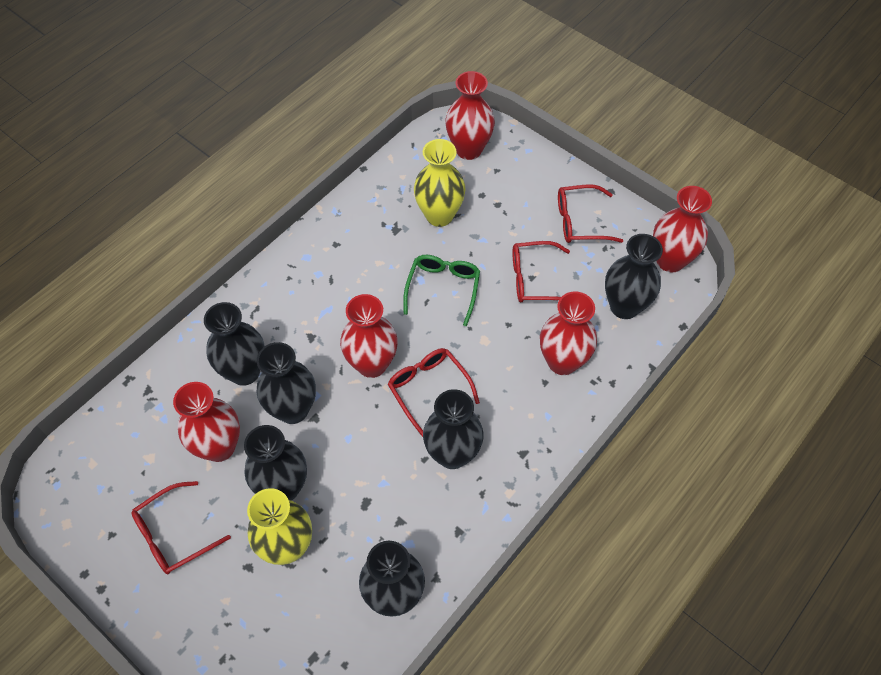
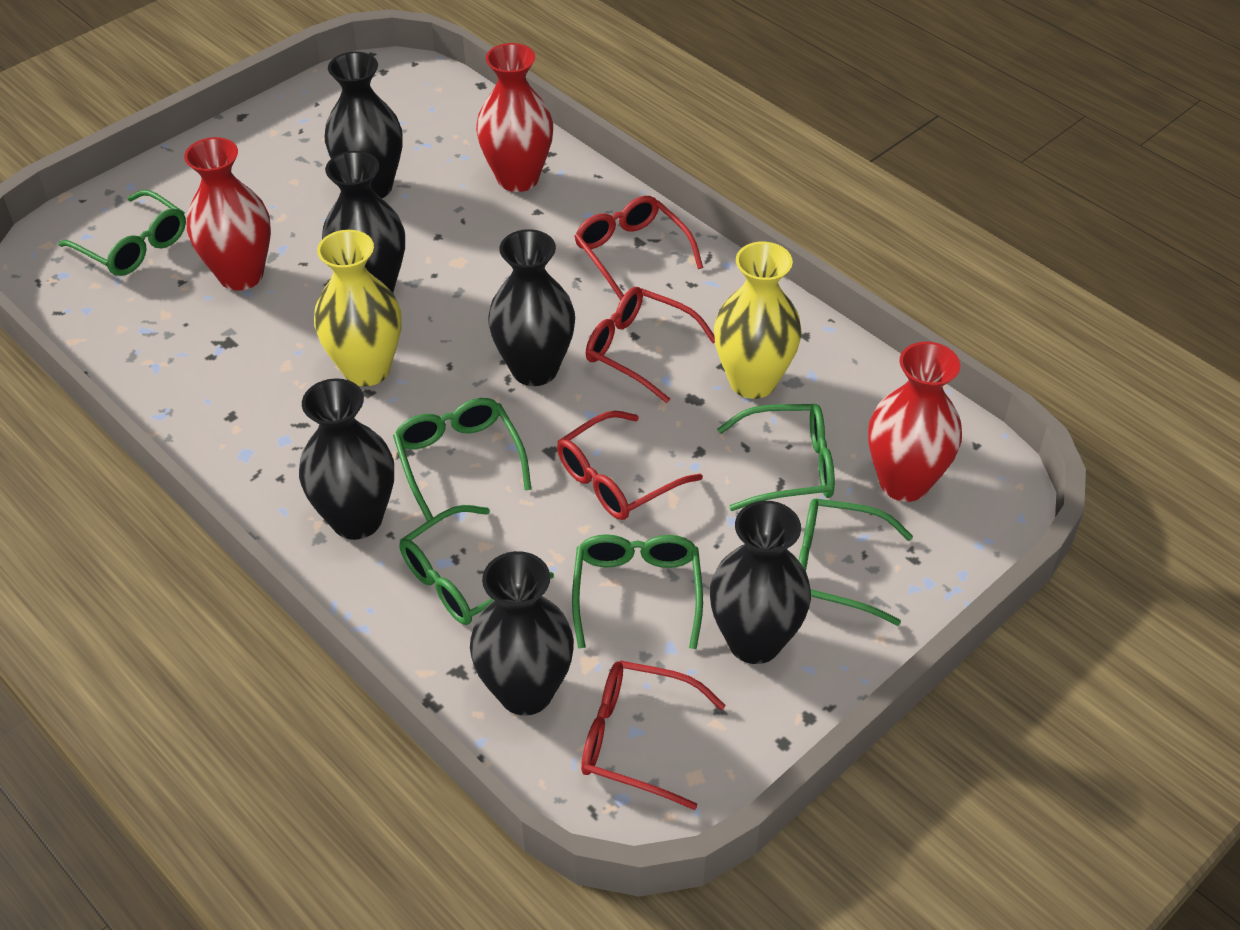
green glasses: [403,255,480,326] = 1 -> [58,190,186,276] [393,398,531,521] [400,505,554,625] [572,534,703,649] [717,404,835,511] [798,498,913,626] = 6
red vase: [173,382,240,462] [340,294,398,378] [445,71,495,160] [540,292,597,375] [653,186,712,273] = 5 -> [184,137,271,291] [476,43,553,192] [868,342,962,502] = 3

